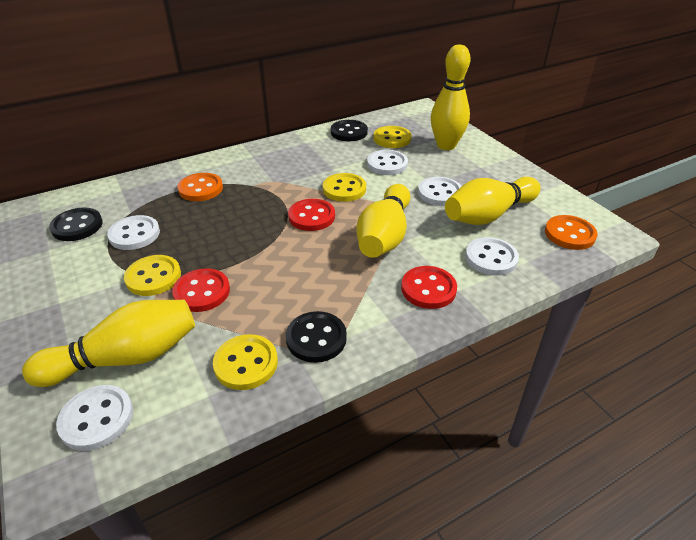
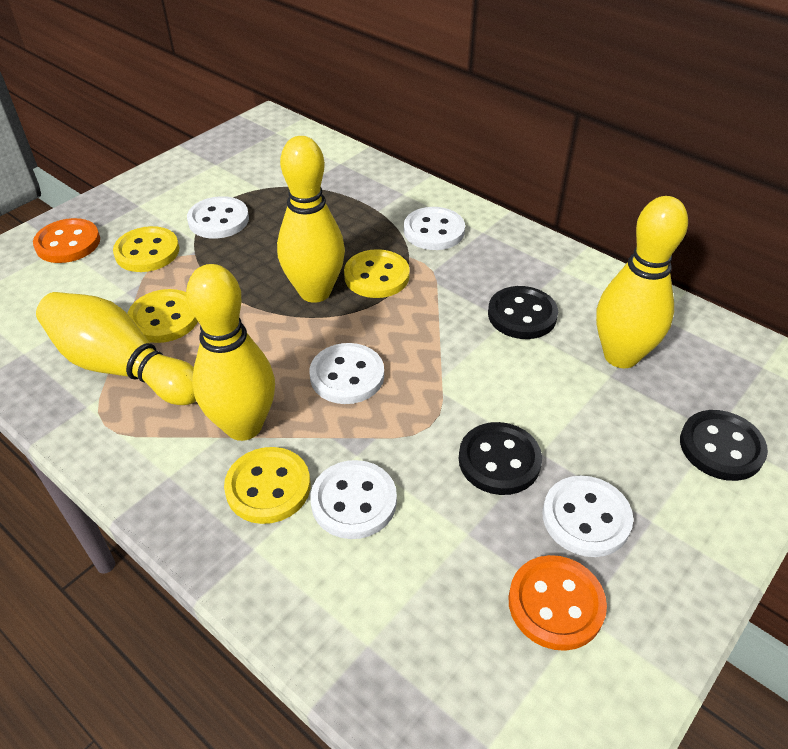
red button: [172,268,230,312] [288,199,335,231] [401,266,457,309] = 3 -> none = 0

